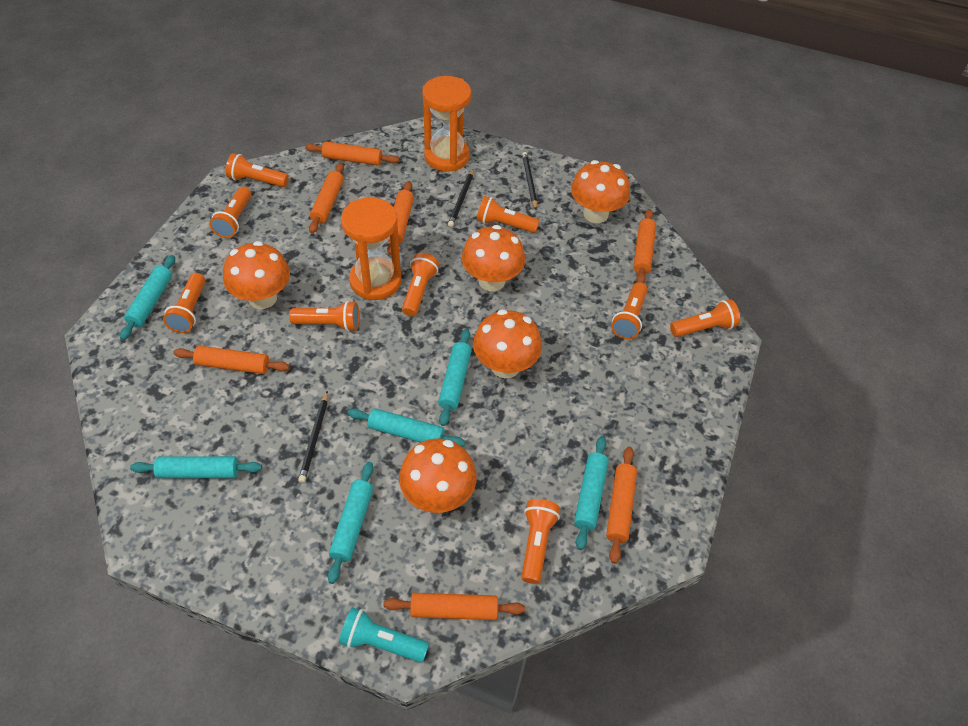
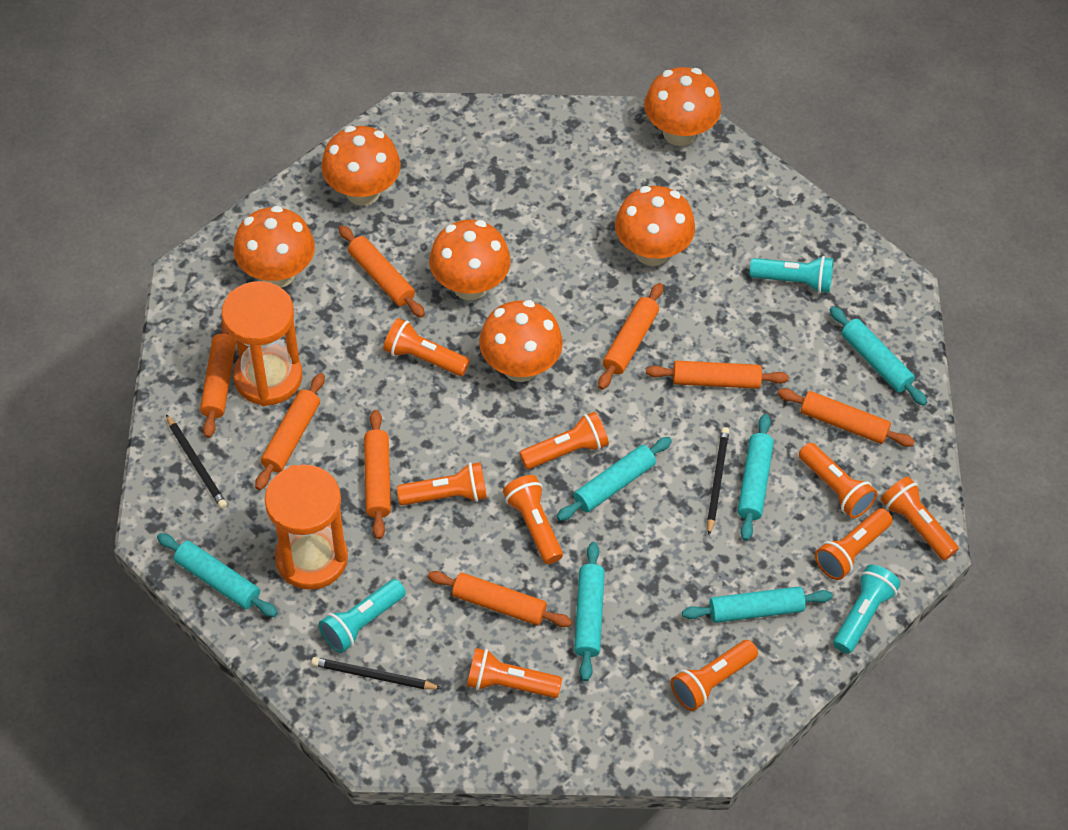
orange mushroom: [223,241,290,309] [399,439,477,513] [462,225,525,291] [473,309,542,378] [571,160,630,223] = 5 -> [233,206,315,287] [321,126,401,206] [429,220,510,300] [479,300,563,382] [615,186,695,266] [644,67,722,146] = 6
orange rolling pin: [173,346,290,374] [305,141,399,166] [309,163,344,233] [383,593,525,620] [387,181,414,255] [606,447,637,564] [633,209,656,283] = 7 -> [200,321,236,438] [255,373,325,490] [339,225,425,318] [364,410,391,539] [428,571,572,627] [598,283,663,390] [646,361,789,389] [777,388,915,447] = 8
turquoise flashlight: [339,607,429,662] = 1 -> [319,579,406,653] [749,256,833,293] [833,564,900,654] = 3

